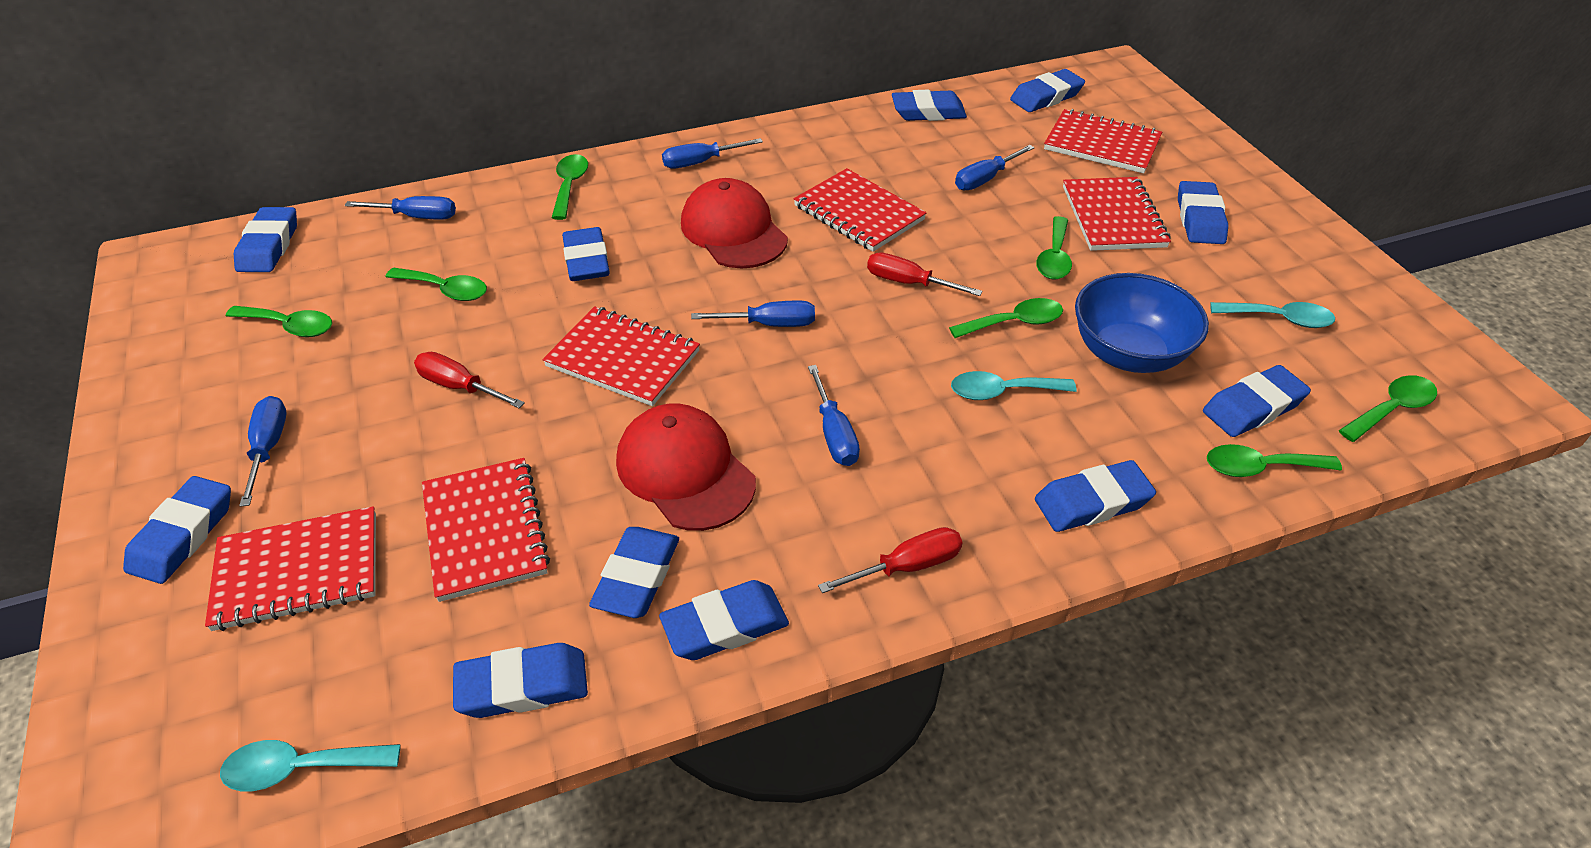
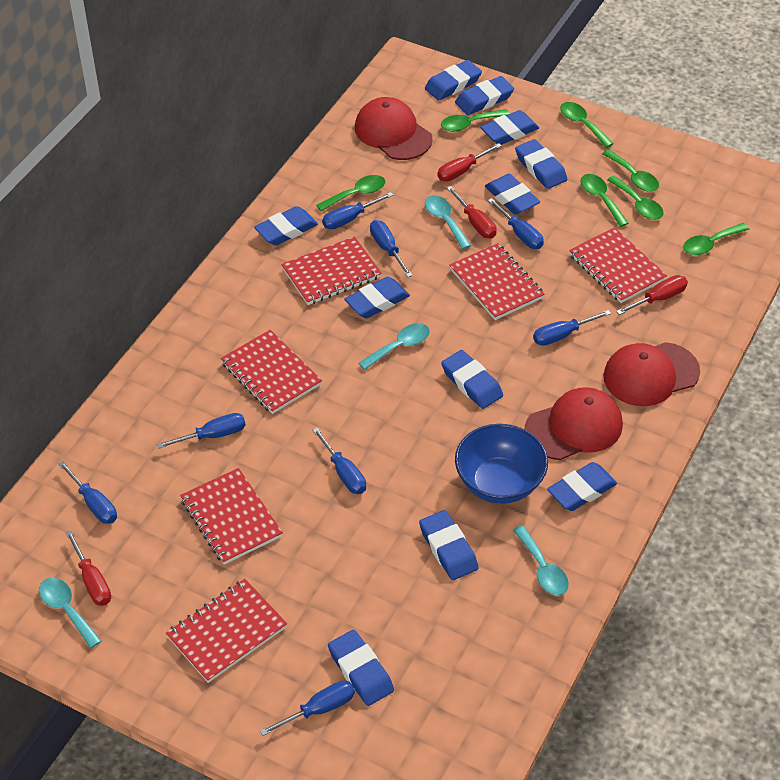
blue screwdriver: [239,396,287,507] [345,196,456,220] [662,138,763,169] [691,301,815,327] [808,365,860,466] [955,145,1035,191] = 6 -> [58,461,117,524] [157,413,246,449] [260,681,355,736] [312,428,366,494] [322,192,393,229] [370,220,413,277] [488,198,544,249] [533,310,611,346] = 8
red cap: [616,404,756,531] [681,178,788,268] = 2 -> [355,97,433,160] [524,387,623,460] [603,342,700,406] = 3
red screwdriver: [414,352,525,408] [818,527,963,593] [867,252,983,296] = 3 -> [65,530,111,606] [437,143,502,181] [447,186,497,239] [616,275,688,315] = 4
turquoise spoon: [220,740,401,791] [951,371,1077,400] [1210,302,1335,328] = 3 -> [39,578,101,648] [359,323,430,370] [425,195,471,249] [513,525,569,595] = 4

